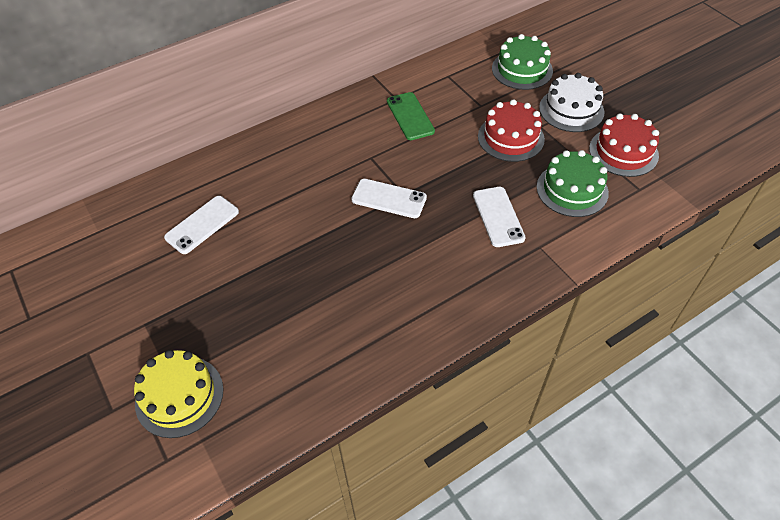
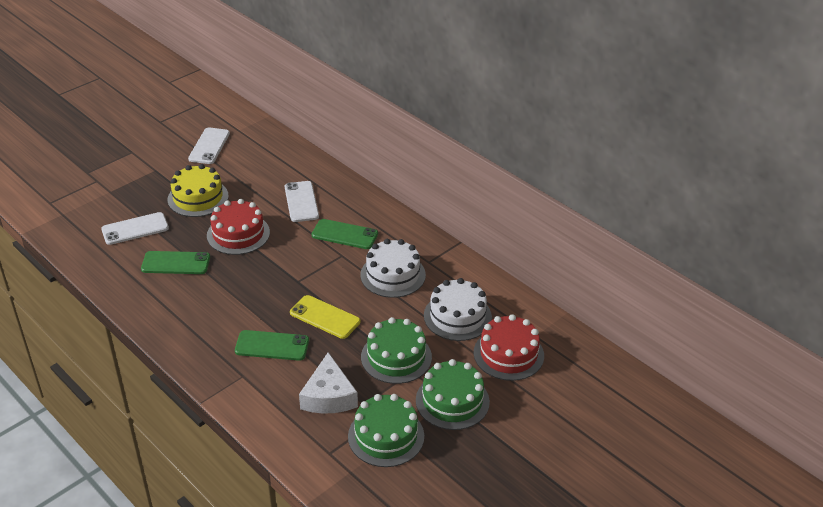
green cake: [492,34,553,90] [536,150,609,217] = 2 -> [348,394,424,467] [361,317,432,384] [416,359,490,430] = 3
green phone: [387,92,435,140] = 1 -> [141,251,210,274] [235,330,309,361] [312,219,378,249] = 3
white cake: [539,73,604,132] = 1 -> [360,239,426,298] [424,278,492,341] = 2
white cheese: none = 0 -> [299,352,358,414] = 1
yellow phone: none = 0 -> [290,295,360,339] = 1

